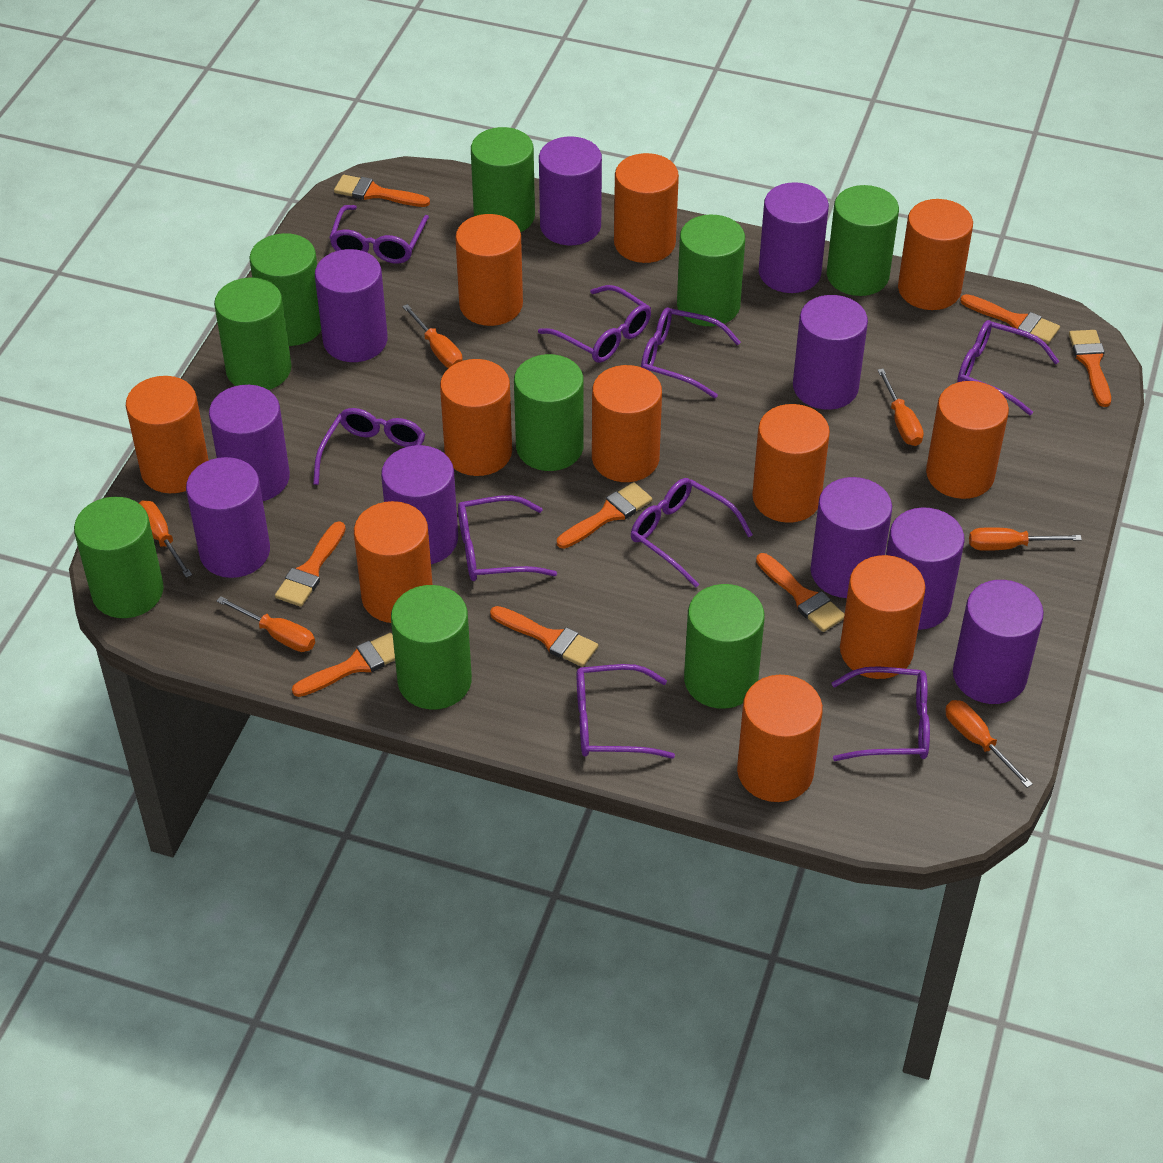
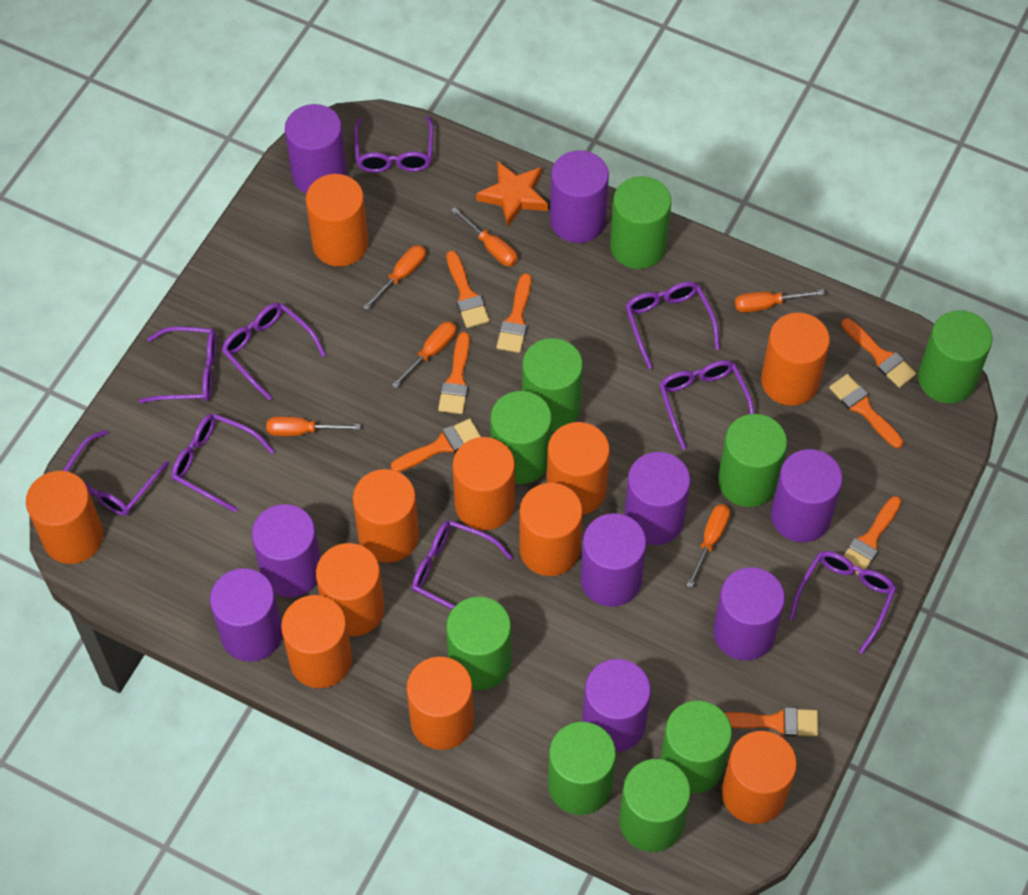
orange star: none = 0 -> [476,161,548,227] = 1
purple cylinder: [186,457,270,578] [209,385,290,501] [315,249,388,362] [381,445,458,564] [539,137,602,245] [759,182,829,293] [793,295,868,410] [811,477,892,598] [886,507,965,630] [953,580,1044,704] = 10 -> [210,568,282,662] [252,504,320,597] [285,104,347,194] [550,150,609,243] [581,513,646,607] [583,659,651,752] [624,452,691,545] [713,567,785,660] [771,449,843,542] = 9

